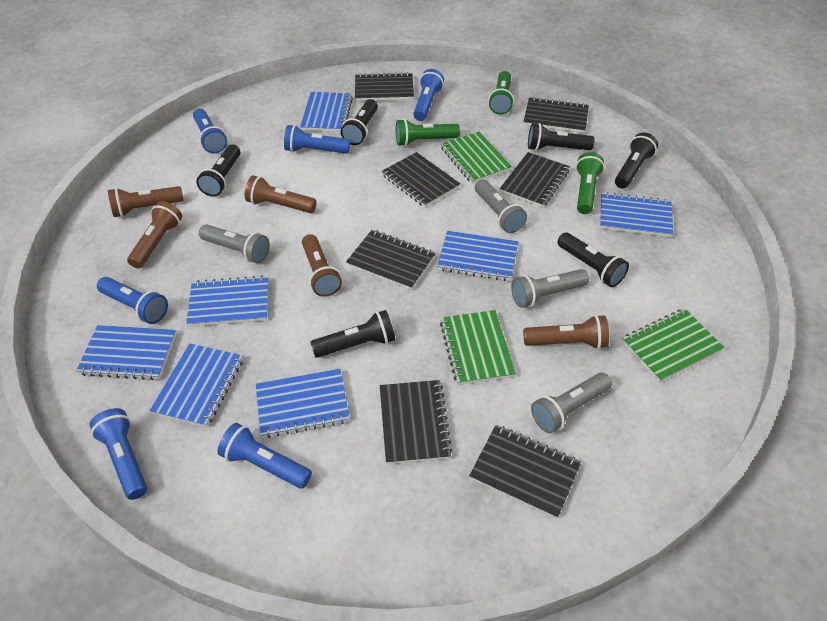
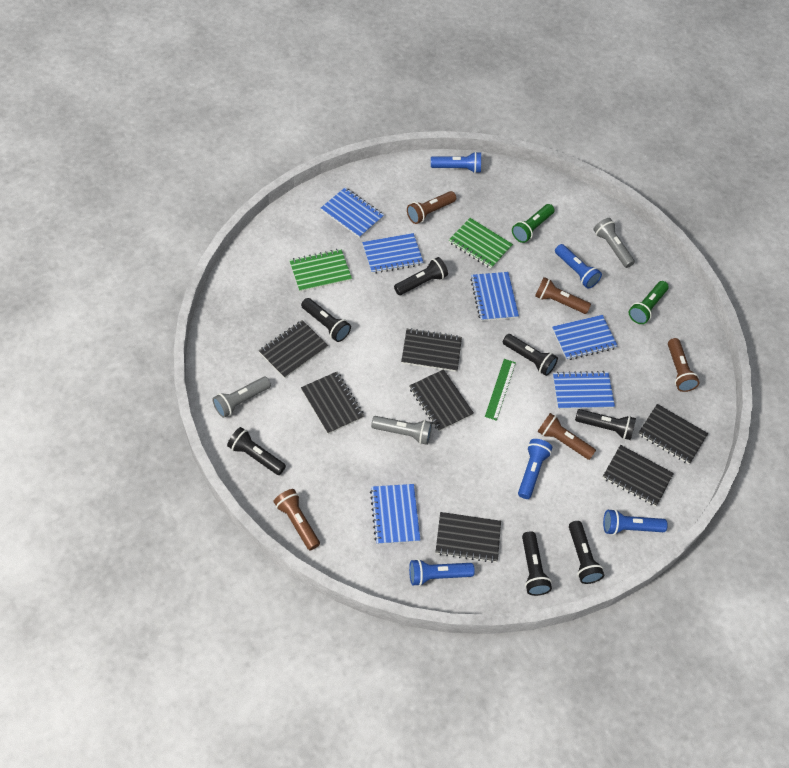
black flashlight: [196,144,240,197] [310,310,395,358] [341,99,378,145] [528,123,595,151] [557,232,629,287] [615,133,658,188] = 6 -> [227,427,286,475] [301,298,351,342] [394,257,448,295] [503,334,558,376] [522,531,552,596] [569,521,604,584] [575,409,636,440] = 7
blue flashlight: [89,408,147,500] [97,277,168,324] [193,109,227,154] [218,423,312,489] [284,125,350,154] [413,69,444,121] = 6 -> [409,559,475,586] [431,151,481,173] [518,439,552,499] [555,244,602,289] [603,509,668,535] = 5
blue notebook: [76,325,176,380] [149,344,243,427] [186,275,269,327] [256,369,350,438] [300,92,353,132] [437,231,518,281] [600,192,673,237] = 7 -> [321,188,384,238] [362,233,424,274] [370,484,420,545] [470,272,519,321] [552,315,618,360] [553,371,615,410] = 6
green flashlight: [396,119,460,146] [488,71,514,115] [576,152,605,214] = 3 -> [512,204,555,243] [629,281,669,324] = 2
green notebook: [440,310,516,385] [441,131,512,183] [622,309,725,382] = 3 -> [289,249,352,292] [449,218,513,269] = 2
green ruler: none = 0 -> [485,359,516,421] = 1
grey flashlight: [199,224,270,263] [475,180,527,233] [511,269,589,308] [531,372,612,433] = 4 -> [212,377,271,418] [371,416,432,445] [594,218,635,268] = 3

